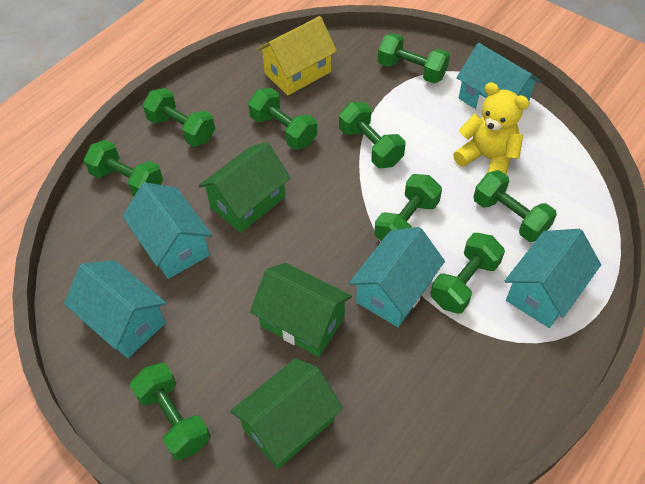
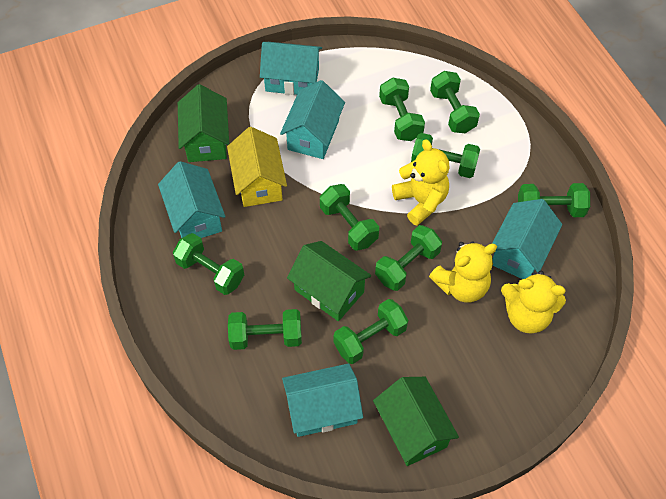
yellow teddy bear: [453,82,529,174] = 1 -> [392,140,450,226] [429,241,497,303] [501,271,566,334] = 3

